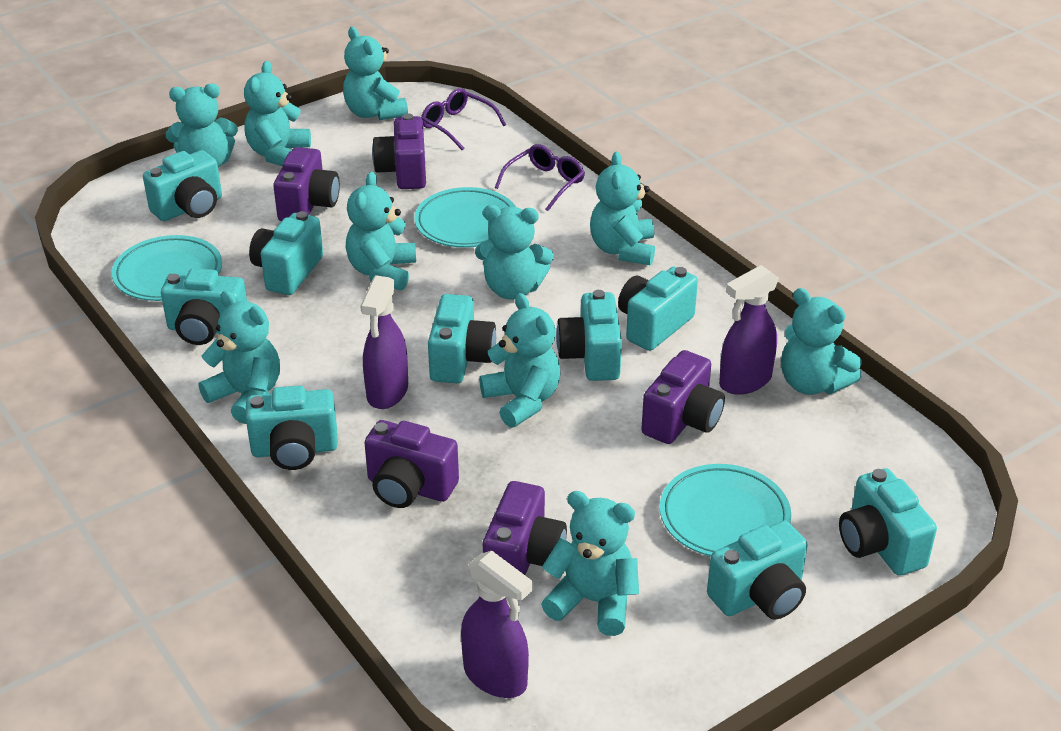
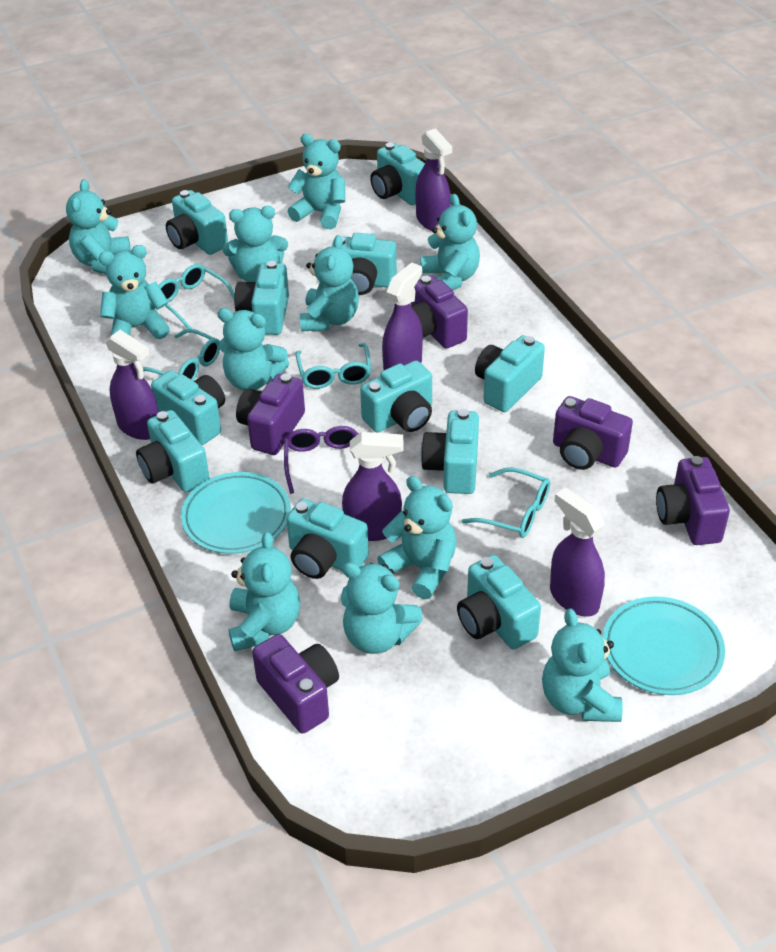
purple glasses: [421,88,506,150] [495,144,585,211] = 2 -> [284,426,359,494] = 1
purple spray bottle: [360,275,408,409] [461,551,533,698] [719,265,779,395] = 3 -> [105,330,159,440] [342,432,404,541] [382,262,423,370] [415,128,452,231] [550,488,605,617] = 5
turquoise camera: [143,150,222,221] [161,268,247,345] [246,385,338,470] [249,211,323,295] [428,294,496,383] [556,290,622,381] [618,267,698,351] [707,520,808,620] [839,468,937,576] = 9 -> [136,410,210,492] [151,370,225,445] [166,190,228,255] [234,261,289,335] [286,499,369,579] [332,233,397,295] [360,361,432,433] [370,143,425,205] [421,409,479,494] [457,555,541,649] [475,335,545,412] = 11
turquoise glasses: none = 0 -> [143,329,220,381] [159,264,235,329] [295,343,371,389] [462,467,550,538] = 4
turquoise plate: [112,235,222,301] [414,187,516,248] [660,464,791,556] = 3 -> [181,472,291,554] [603,597,725,695] = 2
turquoise teddy bear: [166,84,238,168] [199,291,280,424] [244,61,311,166] [343,27,408,121] [345,172,416,290] [475,205,554,299] [479,293,561,428] [541,491,639,636] [590,152,655,265] [781,288,862,395] = 10 -> [66,179,131,274] [99,245,170,339] [217,308,289,391] [223,206,288,282] [228,532,300,652] [288,134,345,229] [300,235,359,332] [340,562,423,654] [377,476,457,599] [420,194,480,290] [542,609,623,722] = 11

